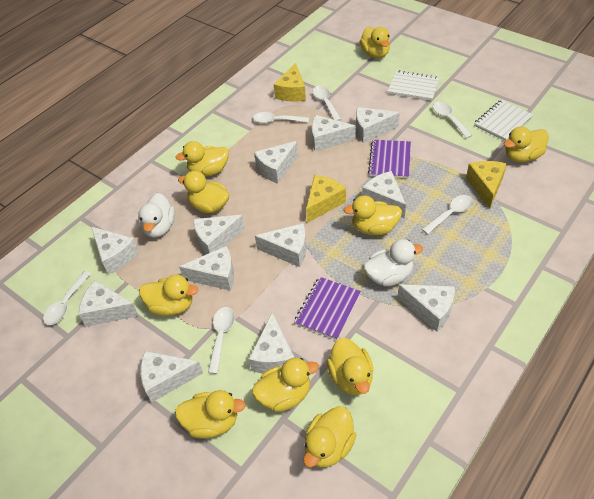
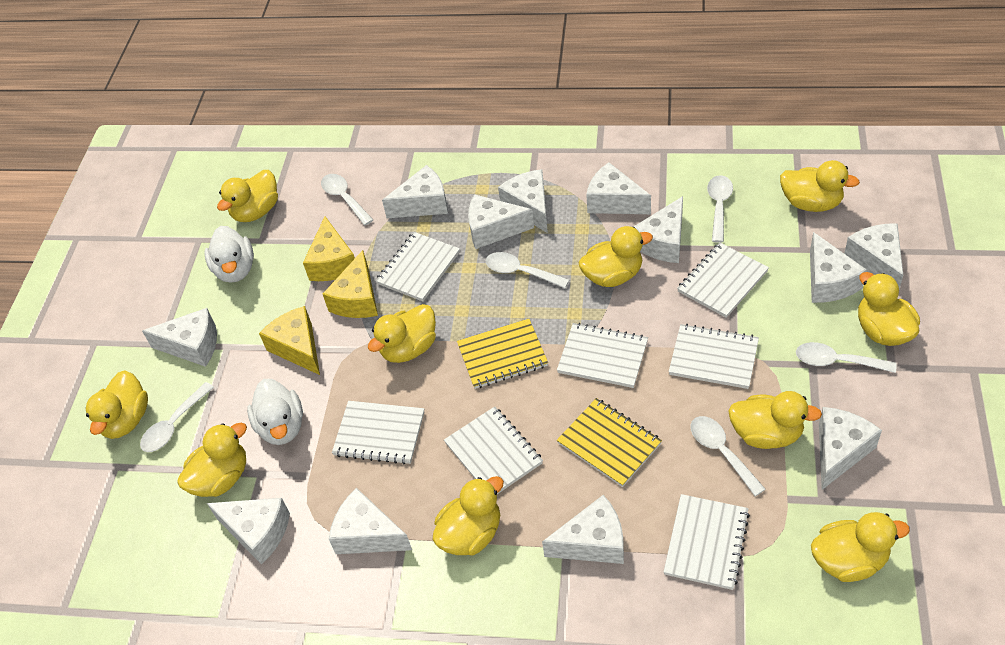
purple notebook: [294,277,361,340] [368,140,411,178] = 2 -> none = 0
white notebook: [388,70,440,101] [474,100,533,141] = 2 -> [332,401,424,464] [376,232,460,301] [444,406,543,494] [557,323,648,388] [664,494,750,590] [669,324,759,389] [677,243,769,318] = 7
yellow notebook: none = 0 -> [457,319,548,389] [557,398,662,487] = 2

